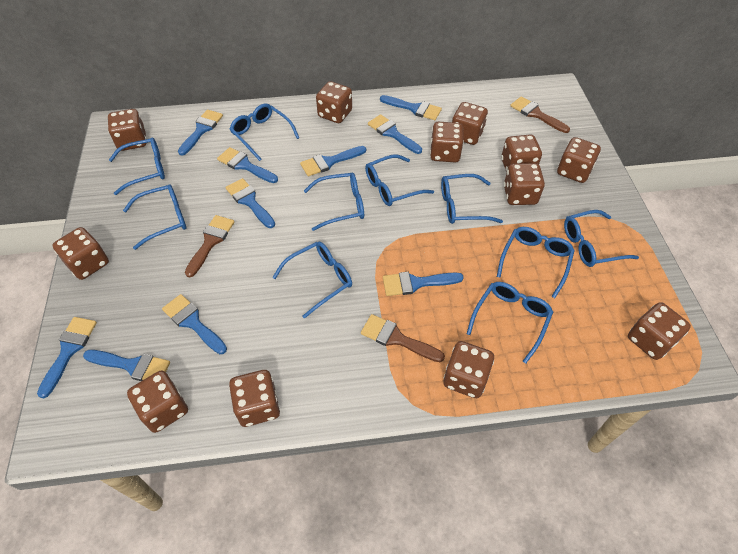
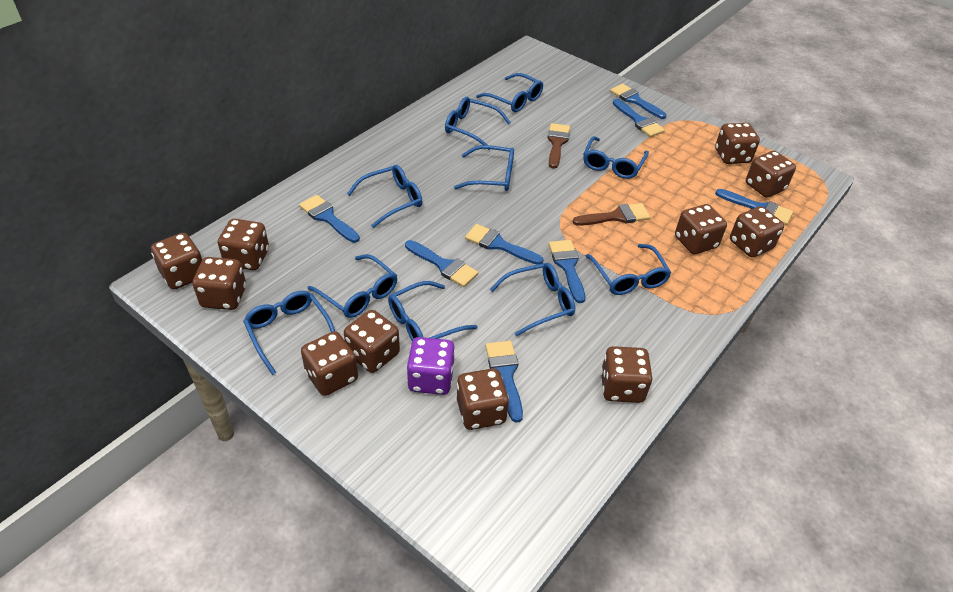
blue brush: [37,317,97,398] [83,350,170,381] [162,294,227,354] [178,110,223,156] [217,147,278,183] [226,178,275,228] [300,146,366,176] [368,114,422,154] [380,95,442,120] [383,272,464,296] = 10 -> [299,195,360,243] [405,240,479,287] [465,224,544,265] [485,341,523,423] [549,240,585,303] [610,84,667,119] [613,99,665,137] [715,189,793,225] = 8
brown brush: [185,215,234,278] [361,314,445,362] [510,96,570,133] = 3 -> [548,123,570,169] [573,203,650,226] = 2
brown dice: [52,227,109,280] [108,109,146,151] [127,371,188,433] [229,370,280,427] [316,81,352,123] [430,122,464,162] [443,341,494,398] [452,102,488,145] [501,135,542,172] [504,163,545,205] [557,137,601,183] [628,302,691,360] = 12 -> [151,233,202,289] [192,257,246,310] [218,219,269,270] [301,331,358,396] [344,310,400,373] [457,368,509,430] [601,346,653,403] [675,204,727,254] [715,123,760,164] [730,206,784,258] [746,151,796,198] = 11
purple dice: none = 0 -> [407,337,455,395] = 1

